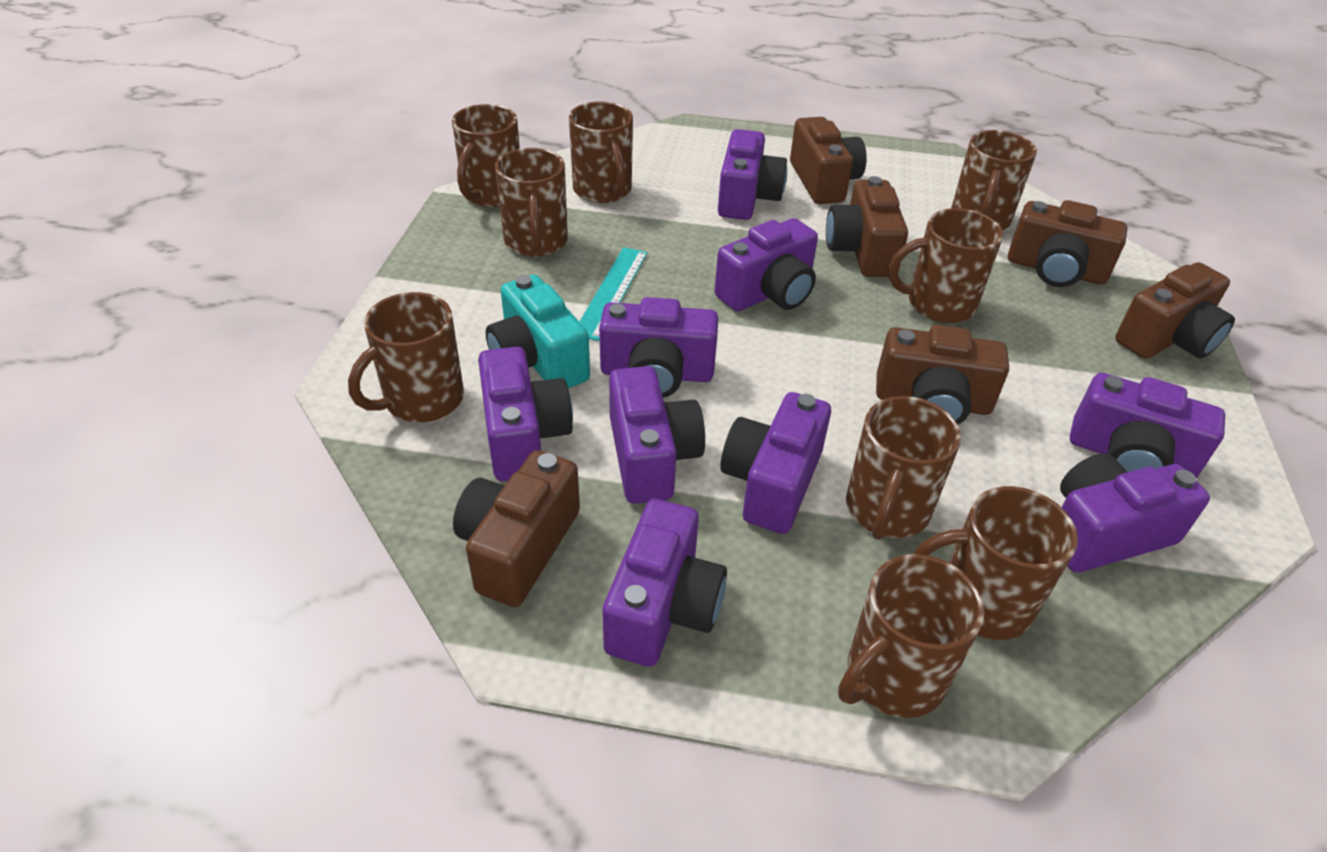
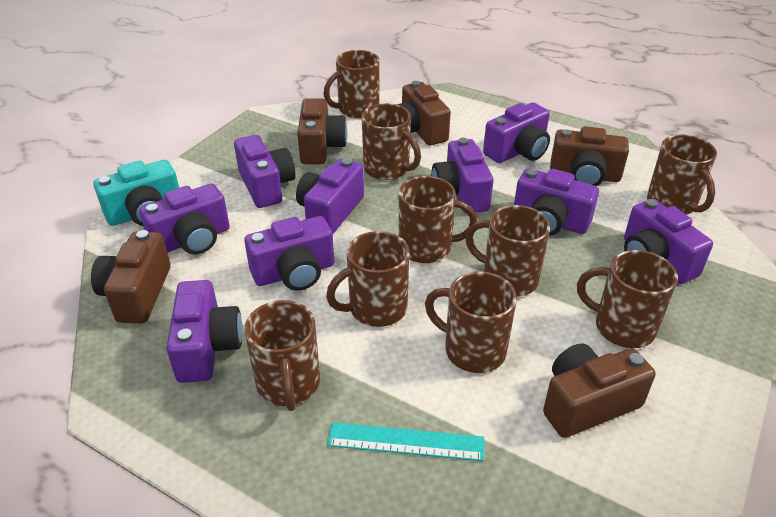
brown camera: [453,450,580,607] [790,117,867,204] [826,176,908,277] [876,325,1009,424] [1008,200,1127,287] [1115,262,1235,359] = 6 -> [91,230,170,324] [297,98,347,164] [396,81,451,145] [543,344,656,438] [550,126,629,186] = 5

